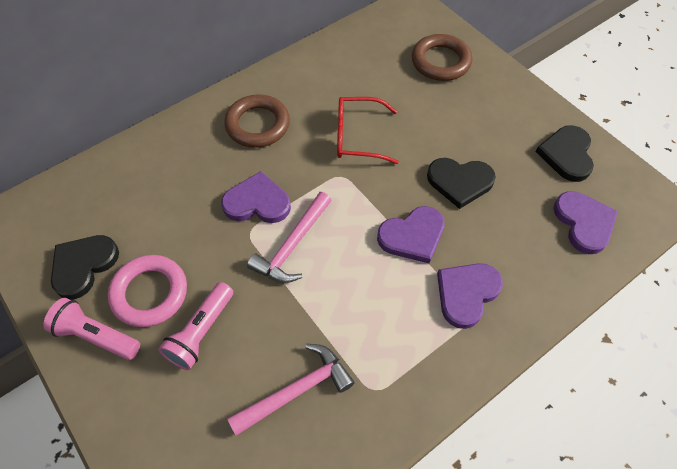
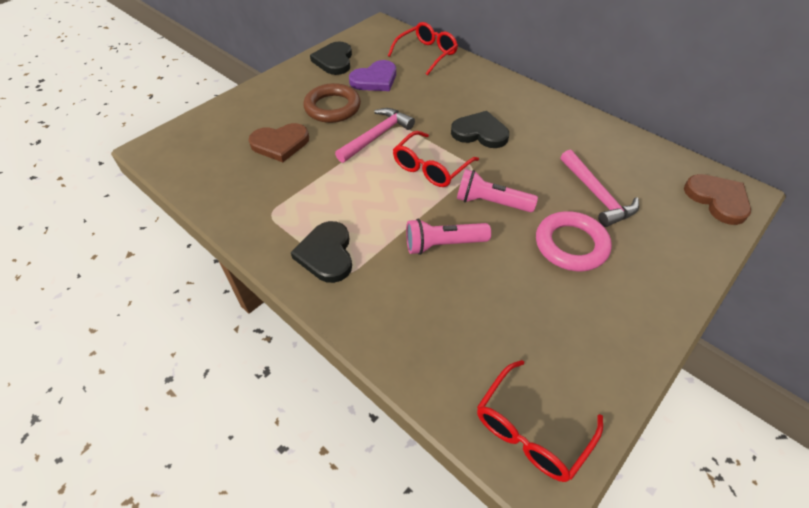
brown heart: none = 0 -> [248,123,309,162] [684,174,751,225] = 2
brown ring: [224,94,290,148] [412,34,472,81] = 2 -> [304,83,361,123] = 1
purple heart: [221,171,291,223] [377,206,445,263] [437,263,503,329] [553,191,618,254] = 4 -> [349,60,396,91] = 1
red glasses: [337,97,399,164] = 1 -> [388,22,458,76] [393,131,479,187] [477,360,603,482] = 3

